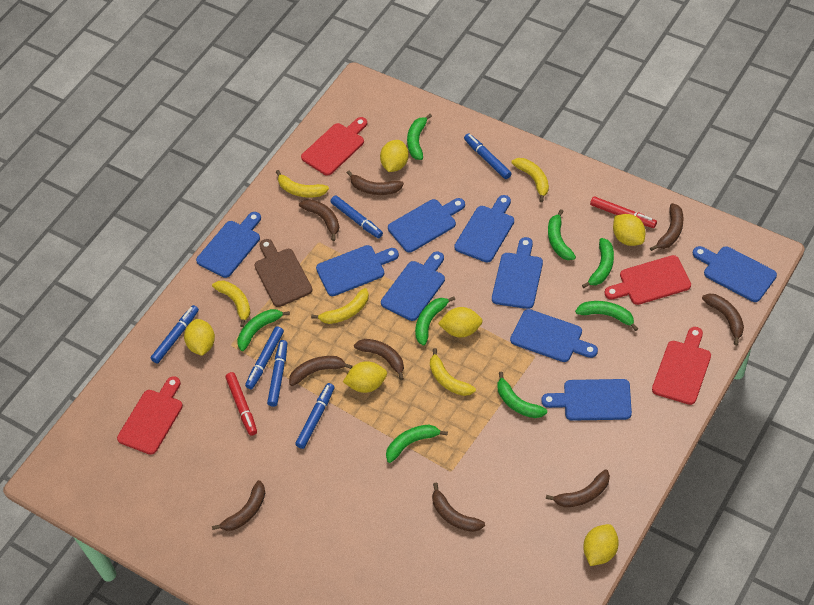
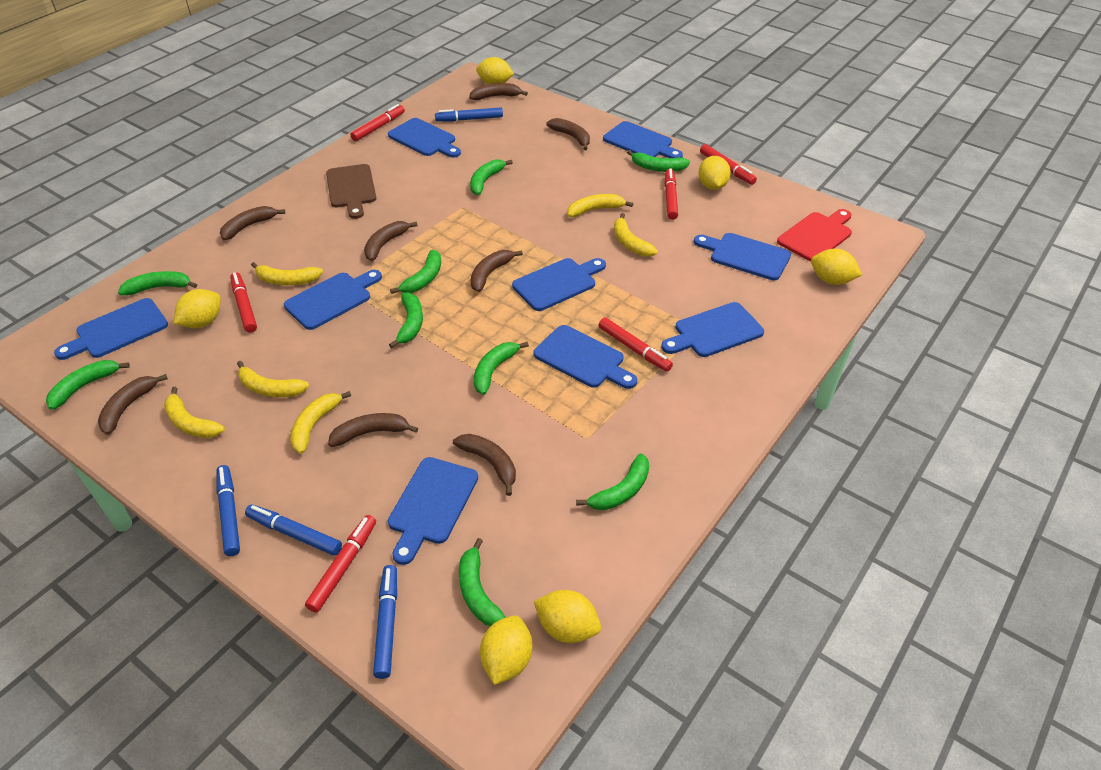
blue marker: [150,305,199,364] [245,326,284,389] [267,340,287,407] [295,383,334,449] [330,195,383,238] [464,133,512,179] = 6 -> [217,465,240,556] [245,505,342,555] [373,565,397,679] [435,107,503,121] = 4
brown banana: [212,480,265,531] [289,356,353,386] [299,199,339,241] [347,171,404,195] [354,339,404,380] [432,483,485,532] [546,469,610,507] [650,203,684,251] [702,294,744,345] = 9 -> [98,374,168,435] [220,206,285,240] [328,413,418,447] [364,221,418,261] [453,434,516,496] [469,83,528,100] [471,250,523,292] [547,118,590,150] = 8
green banana: [237,309,290,351] [386,425,448,463] [407,114,432,160] [415,297,455,346] [498,372,547,418] [548,209,576,260] [575,301,638,331] [582,238,614,288] = 8 -> [46,360,130,410] [118,271,197,295] [389,292,423,348] [390,250,441,294] [459,538,506,626] [470,159,513,195] [474,342,529,395] [576,453,649,510] [627,150,690,172] = 9
red cutting board: [117,376,183,455] [301,117,367,176] [605,255,691,305] [652,327,711,405] = 4 -> [777,209,852,261] = 1
red marker: [226,372,257,436] [590,196,657,228] = 2 -> [230,272,257,333] [305,515,376,613] [351,104,405,141] [598,317,673,372] [665,168,678,220] [700,144,757,185] = 6
yellow banana: [212,281,251,327] [276,170,329,198] [311,288,369,324] [430,348,476,396] [511,158,549,202] = 5 -> [164,387,225,438] [237,361,309,397] [251,262,323,285] [290,391,351,454] [568,194,633,217] [614,213,658,257] = 6

